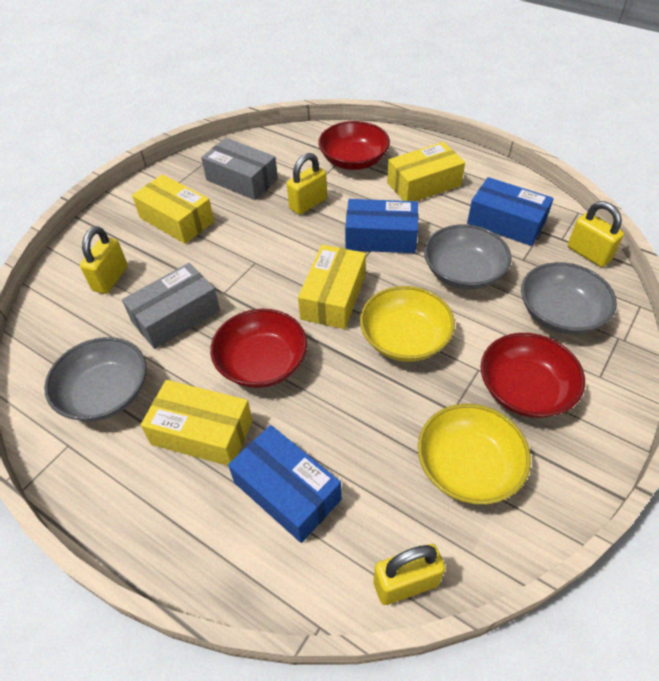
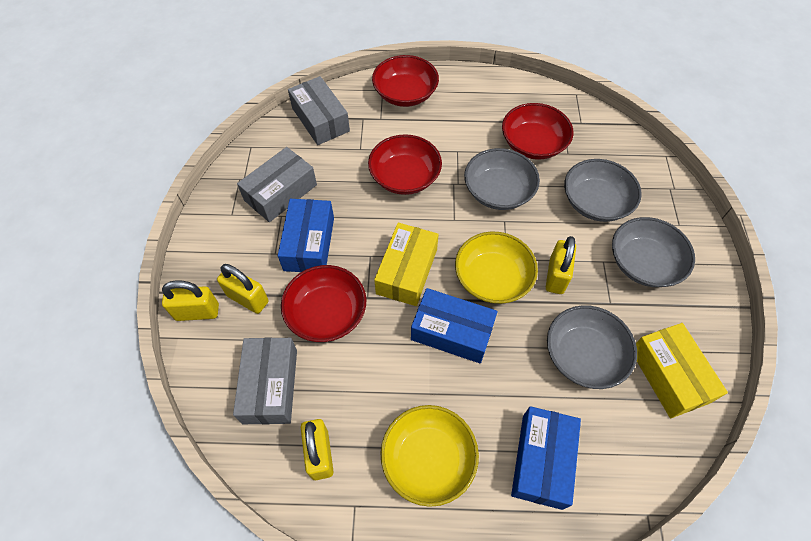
grey bowl: [44,337,147,421] [424,224,512,290] [521,262,617,334] = 3 -> [464,148,540,210] [547,305,637,389] [564,159,642,222] [612,217,695,287] = 4
grey box: [122,263,220,349] [201,138,278,200] = 2 -> [233,337,297,424] [237,147,317,222] [288,76,350,145] = 3
red bowl: [210,309,307,388] [318,121,390,170] [481,333,585,418] = 3 -> [281,265,366,342] [368,134,442,195] [372,55,439,107] [502,103,573,160] = 4
yellow box: [132,174,214,244] [141,380,253,466] [298,245,366,329] [387,142,465,201] = 4 -> [374,223,439,306] [636,323,728,418] = 2

